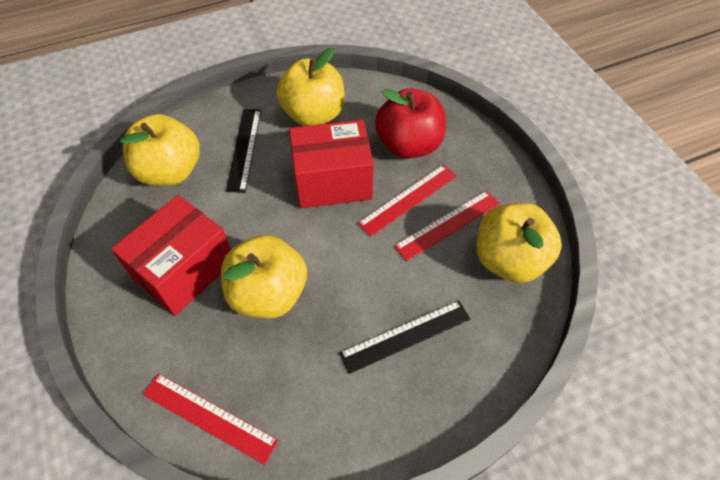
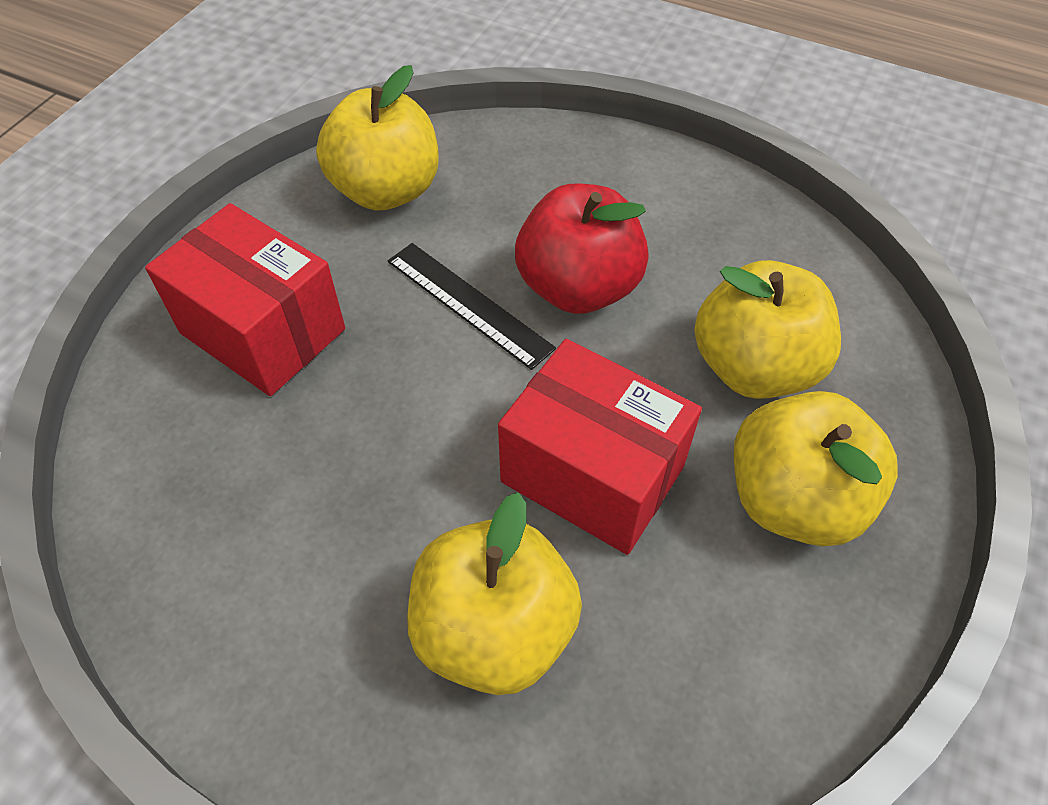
black ruler: [226,109,261,193] [339,301,471,374] = 2 -> [388,243,556,370] = 1
red ruler: [143,373,279,465] [357,165,457,237] [394,191,500,261] = 3 -> none = 0

